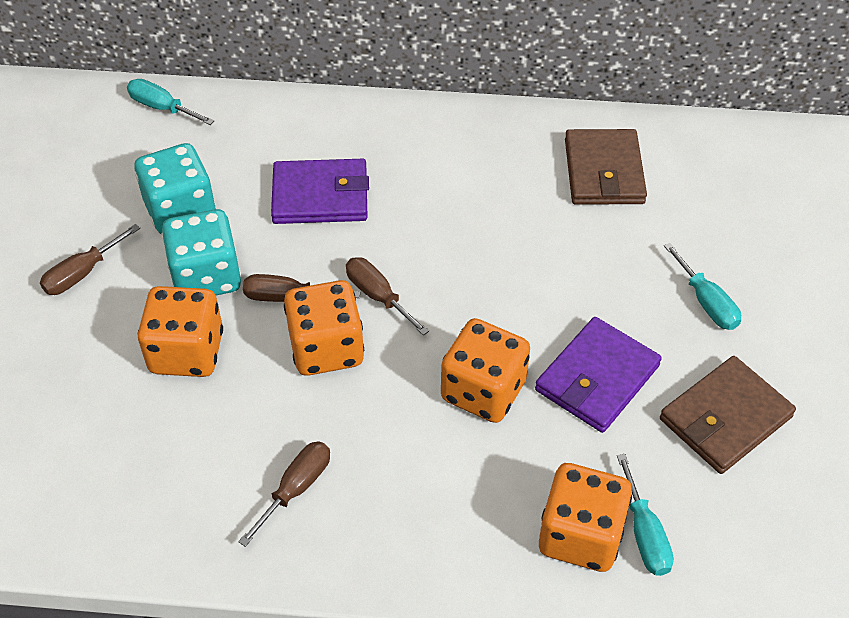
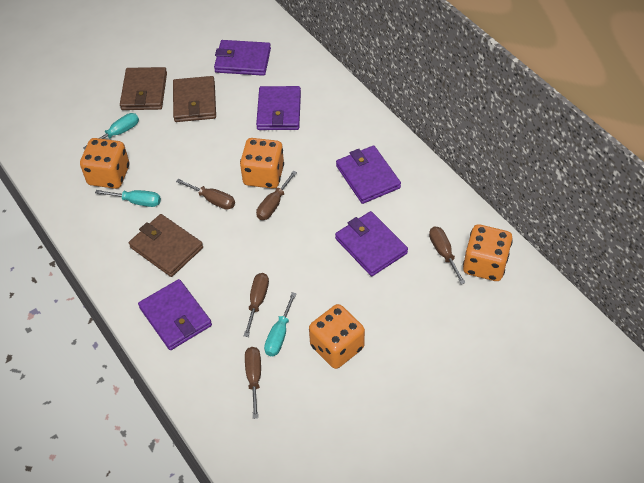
brown screwdriver: [40,224,140,295] [238,441,330,547] [243,274,360,302] [346,257,429,335] = 4 -> [176,179,235,210] [244,273,269,337] [245,347,261,419] [256,171,297,220] [429,227,466,284] = 5
brown wallet: [565,129,647,205] [660,356,796,474] = 2 -> [120,67,167,110] [129,214,203,277] [173,76,216,122] = 3
purple wallet: [271,159,369,224] [535,317,662,433] = 2 -> [138,279,212,350] [214,40,271,76] [256,86,301,130] [335,211,408,276] [336,145,401,204] = 5
turquoise dice: [134,143,216,234] [162,209,241,295] = 2 -> none = 0

